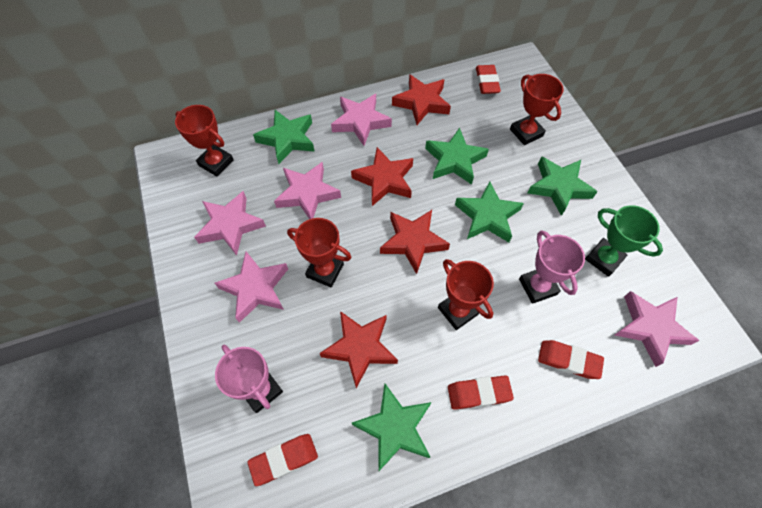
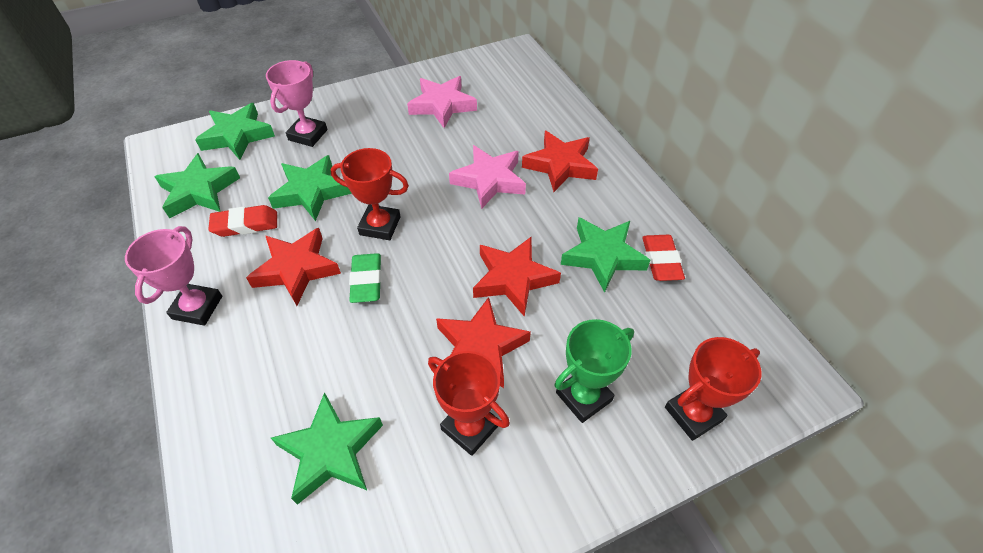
green eraser: none = 0 -> [349,253,382,303] = 1
pink star: [194,191,266,256] [215,252,288,323] [274,162,341,219] [331,94,392,146] [615,291,700,367] = 5 -> [407,76,477,128] [449,145,526,209] = 2
red eraser: [247,434,318,486] [448,375,514,410] [476,65,501,94] [538,340,604,379] = 4 -> [208,205,277,237] [642,235,685,281] = 2
red trophy: [175,105,234,177] [287,218,352,287] [438,259,494,330] [510,74,564,145] = 4 -> [331,148,409,240] [428,351,510,456] [665,337,761,441] = 3

